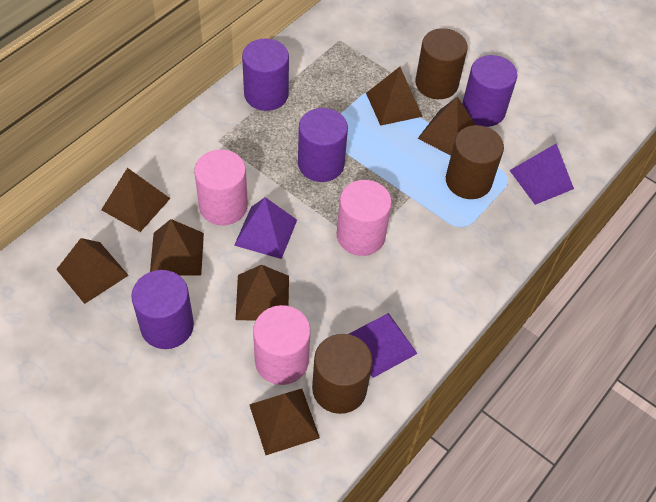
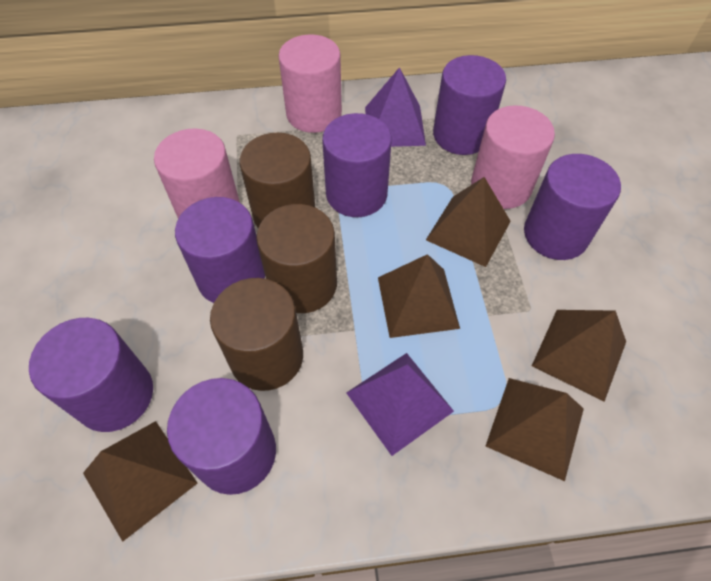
brown pyramid: [56,238,129,304] [101,168,171,232] [150,219,204,276] [235,265,289,321] [249,389,320,455] [366,67,423,126] [417,97,475,155] = 7 -> [83,421,198,542] [378,254,460,338] [426,177,511,267] [486,378,584,481] [532,310,626,402] = 5
purple cylinder: [131,270,194,349] [242,39,289,111] [298,108,348,182] [462,55,517,127] = 4 -> [29,318,153,432] [167,378,276,495] [175,197,265,303] [322,113,392,217] [433,55,506,155] [524,154,621,260] = 6
purple pyramid: [234,197,297,259] [349,313,418,378] [509,144,574,205] = 3 -> [346,353,454,456] [365,67,426,147] = 2

